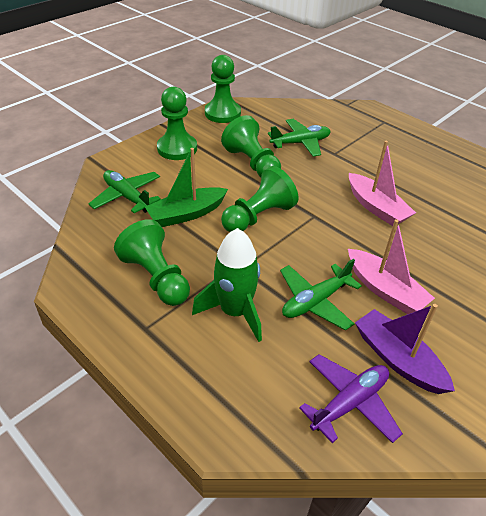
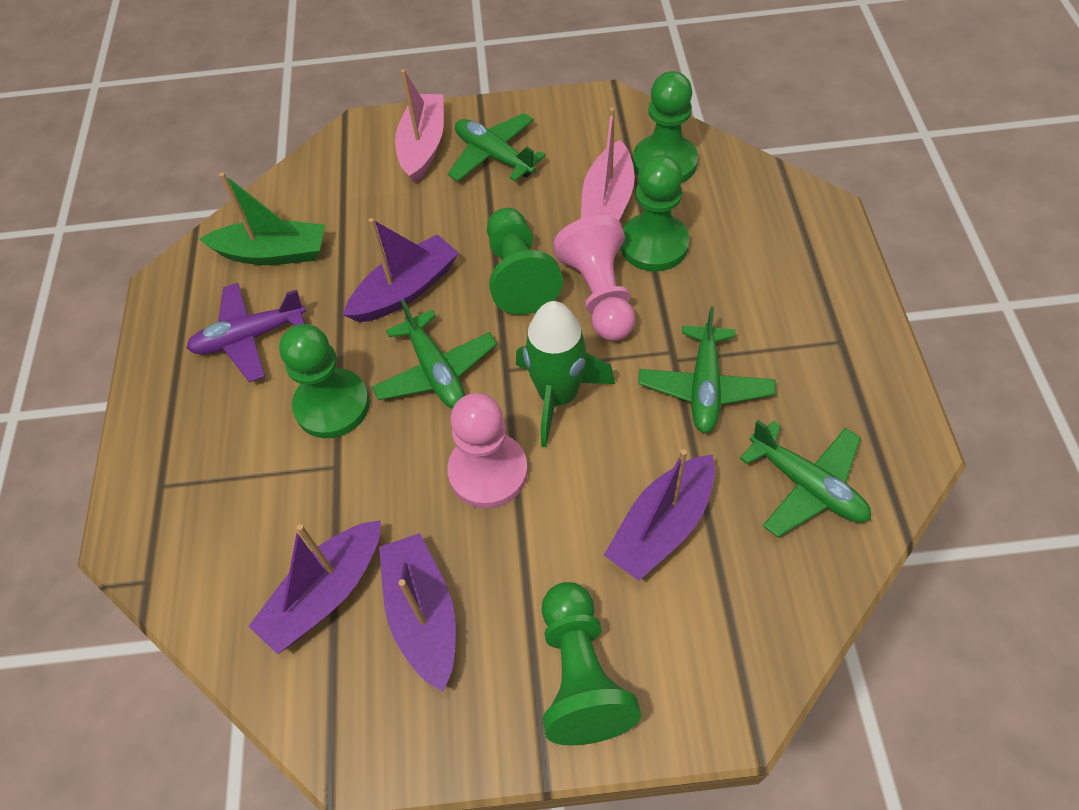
green plane: [88,170,161,213] [268,119,331,157] [280,259,362,330] = 3 -> [372,299,497,409] [448,113,546,181] [638,306,776,433] [740,420,871,537] = 4
pink pawn: none = 0 -> [447,393,528,509] [553,215,635,341] = 2
purple boat: [355,304,455,394] = 1 -> [248,520,381,654] [343,218,459,322] [379,533,456,692] [604,449,715,581] = 4

